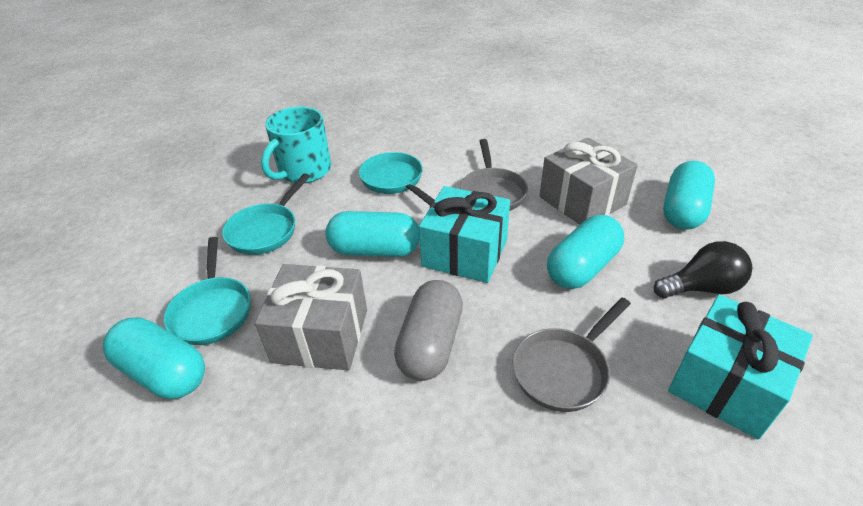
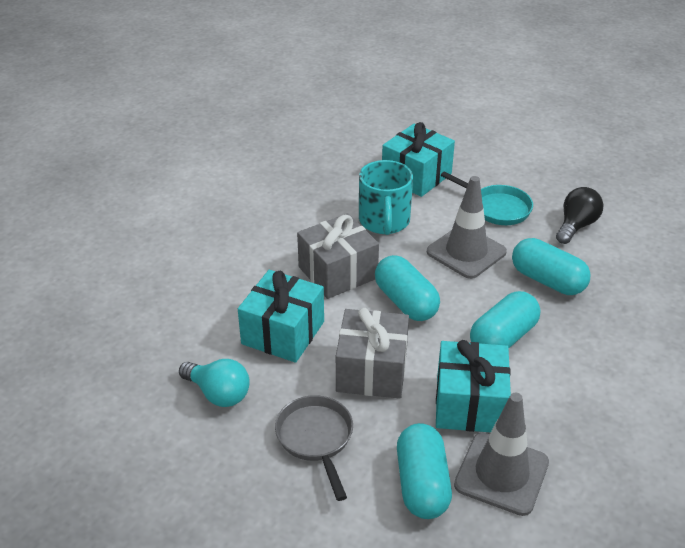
grey capsule: [394,280,463,381] = 1 -> none = 0
grey pan: [460,139,528,211] [513,298,631,412] = 2 -> [275,395,353,501] = 1
grey traffic cone: none = 0 -> [427,176,507,279] [454,393,549,516] = 2
turquoise gift: [419,186,510,283] [668,295,813,440] = 2 -> [238,270,324,363] [382,122,455,197] [436,340,511,432] = 3
turquoise light bulb: none = 0 -> [179,359,250,407] = 1
turquoise pan: [164,237,251,345] [222,173,310,255] [359,152,435,205] = 3 -> [441,171,533,225] = 1

